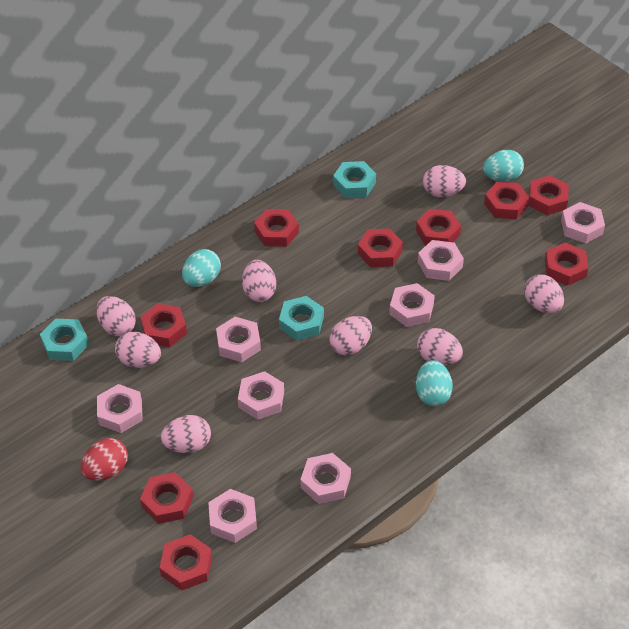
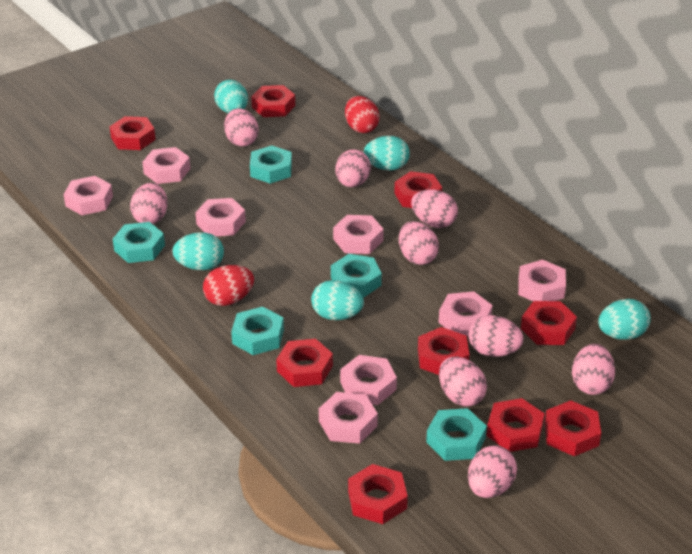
pink egg: [96,296,136,336] [115,332,161,368] [161,415,211,453] [242,260,276,302] [329,316,372,356] [417,328,463,365] [423,165,466,197] [524,274,564,313] = 8 -> [130,183,167,224] [224,108,259,147] [335,149,371,187] [399,221,439,265] [411,189,458,228] [439,357,487,407] [468,315,524,357] [468,445,517,498] [572,344,615,395] = 9
red egg: [81,438,128,481] = 1 -> [203,265,254,306] [345,96,380,133] = 2
turquoise egg: [182,249,221,287] [416,360,453,406] [483,150,524,182] = 3 -> [172,232,224,270] [214,79,248,113] [311,280,364,320] [364,136,410,170] [598,299,651,340] = 5
turquoise nut: [40,319,89,361] [279,296,324,340] [333,161,376,198] = 3 -> [113,222,165,263] [231,307,284,355] [250,146,292,184] [331,254,382,298] [426,408,487,461] = 5

